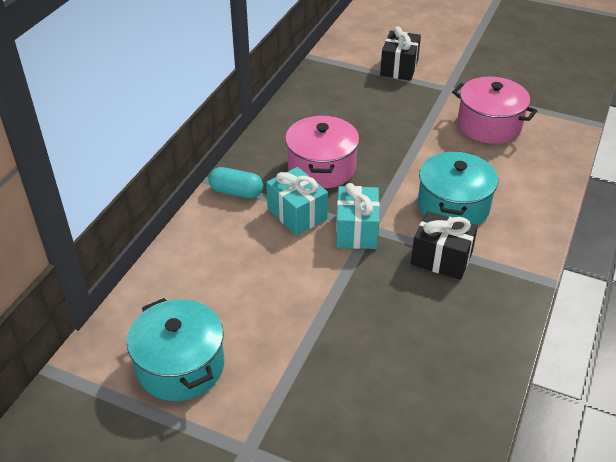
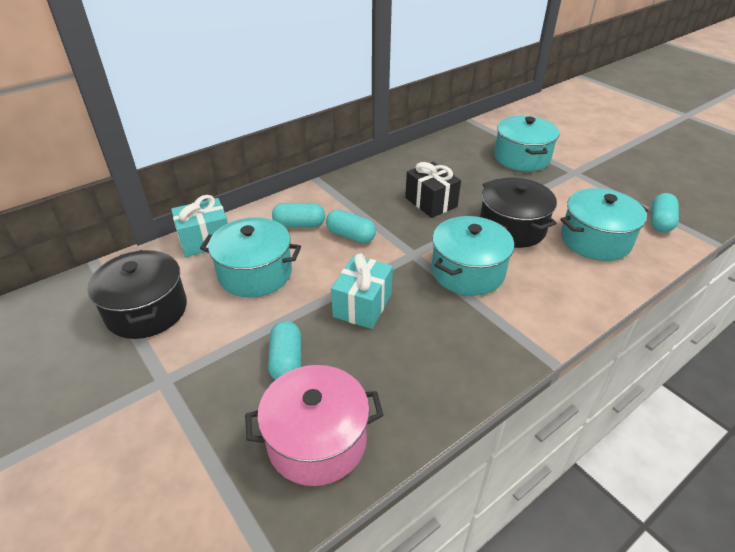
black gift: [380,26,421,81] [411,211,478,280] = 2 -> [405,162,461,218] = 1
black pot: none = 0 -> [87,250,187,339] [480,178,557,248] = 2
pink pot: [285,116,359,189] [452,77,537,144] = 2 -> [245,365,383,486] = 1
turquoise capsule: [208,167,263,198] = 1 -> [268,321,301,380] [272,203,325,227] [326,209,376,243] [651,193,679,233] = 4
turquoise pot: [127,298,224,401] [418,151,498,225] = 2 -> [200,217,301,298] [432,216,514,296] [494,116,559,171] [560,188,648,261] = 4

